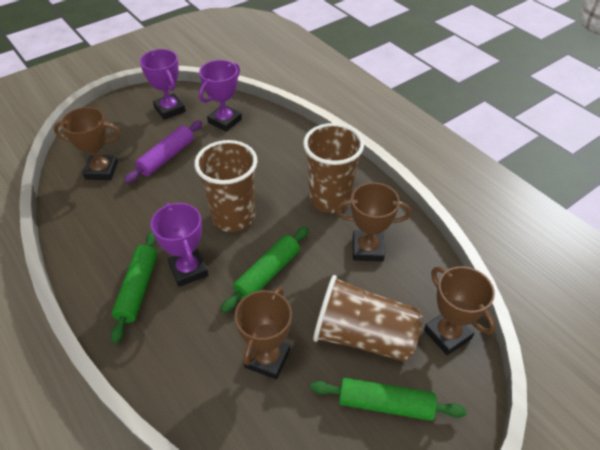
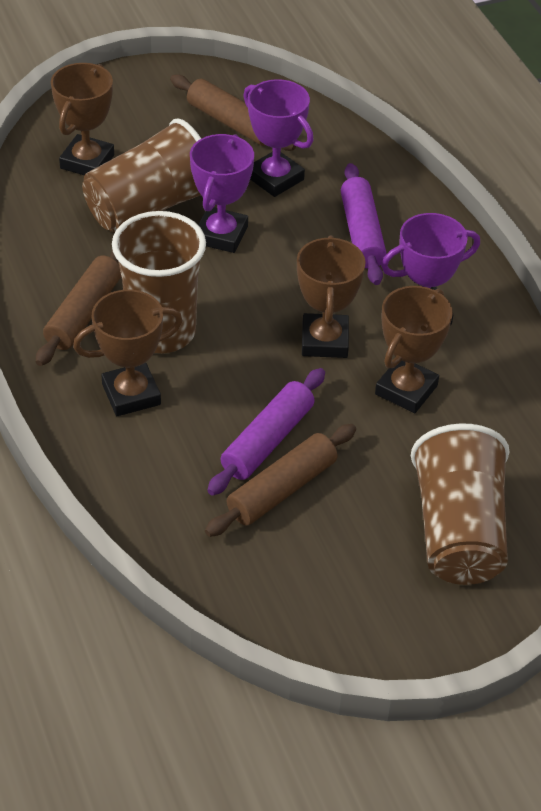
brown rolling pin: none = 0 -> [36,249,121,366] [170,74,296,151] [205,424,356,537] = 3
green rolling pin: [111,231,158,343] [221,226,309,313] [310,378,467,421] = 3 -> none = 0
purple rolling pin: [124,120,202,183] = 1 -> [207,368,325,496] [341,163,387,285] = 2

